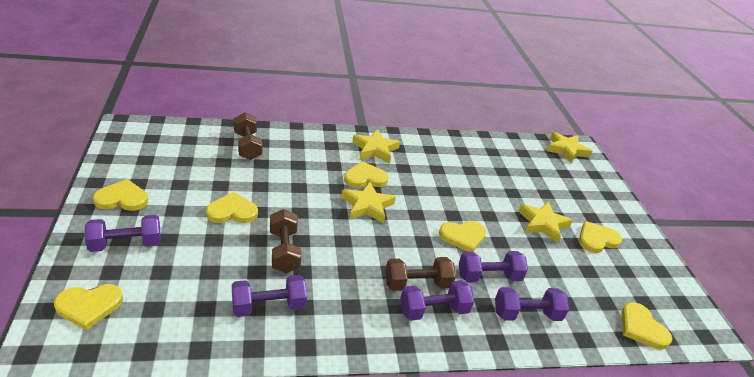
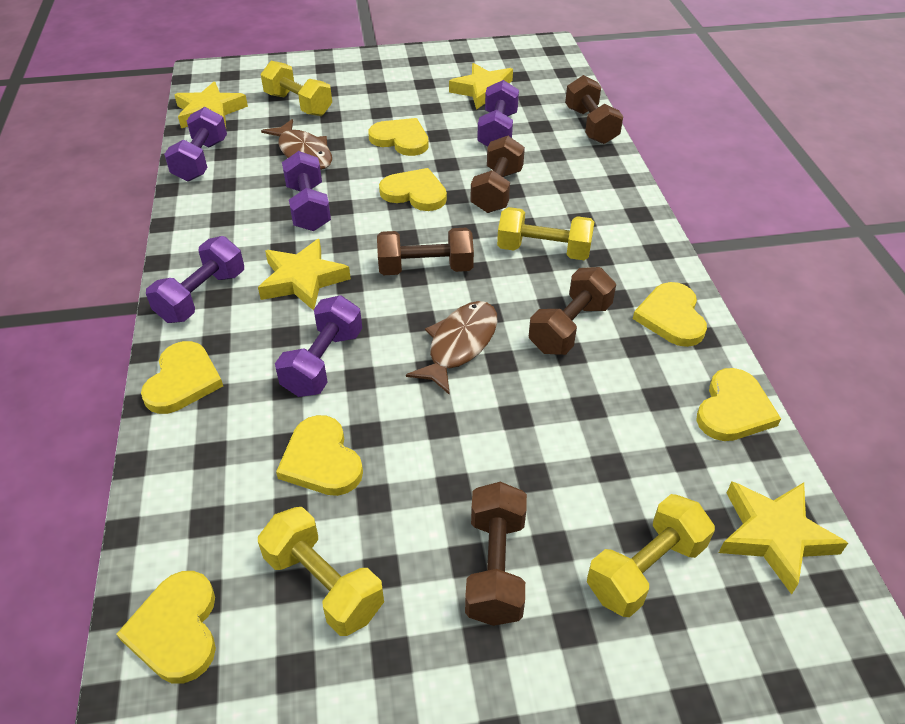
brown dumbbell: [234,112,263,160] [270,209,301,273] [385,257,456,291] = 3 -> [377,228,474,275] [465,482,527,626] [470,136,525,213] [529,267,616,355] [565,75,623,144] = 5
brown fish: none = 0 -> [261,119,332,170] [406,301,497,394] = 2
yellow dumbbell: none = 0 -> [258,507,384,636] [261,60,332,116] [497,207,594,260] [587,494,715,617] = 4

